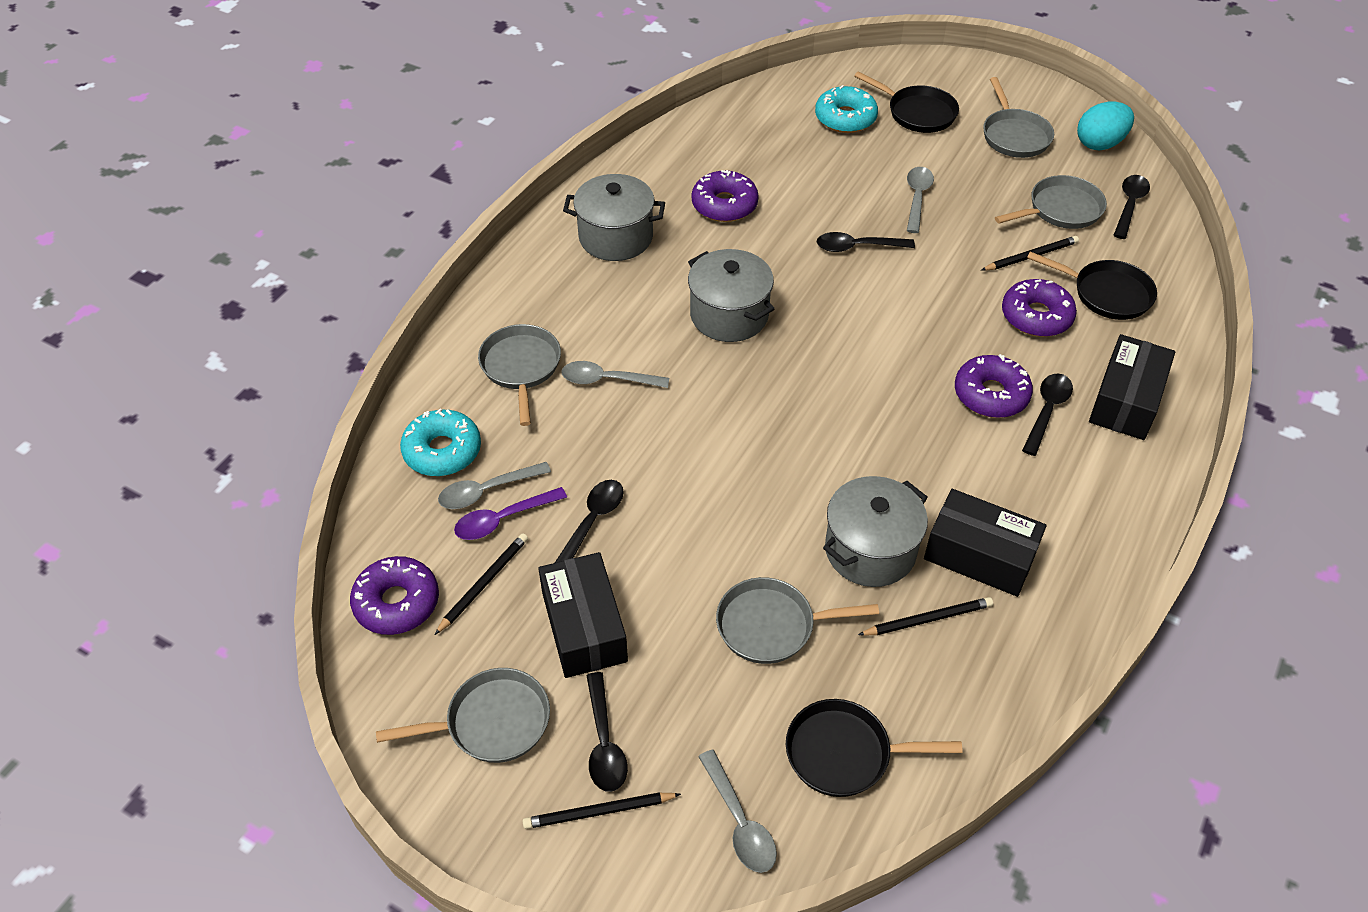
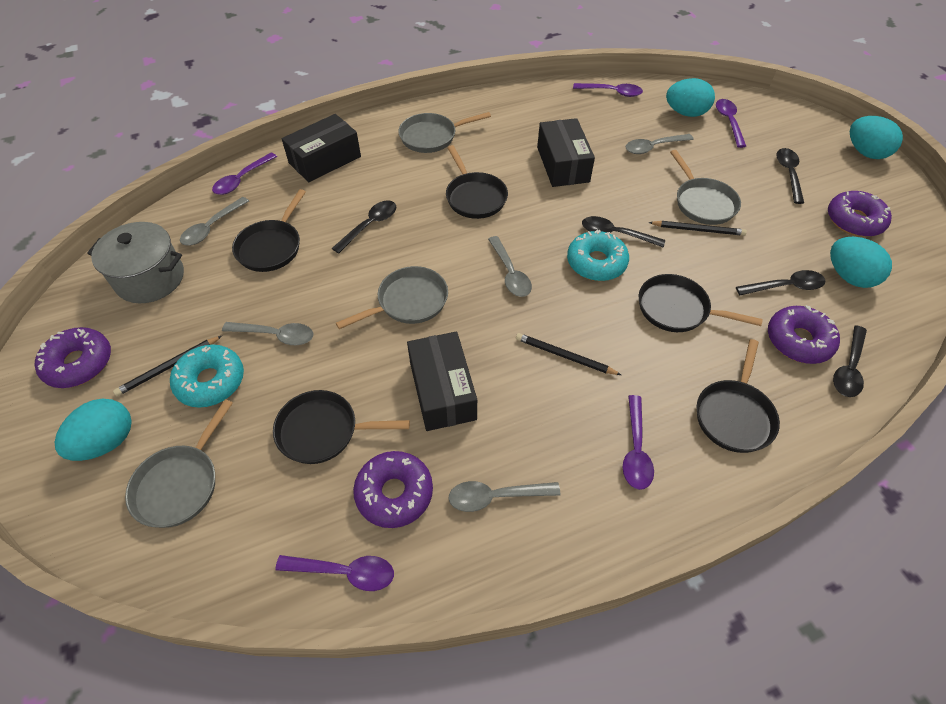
black pan: [786,699,962,797] [854,71,959,133] [1027,252,1157,320] = 3 -> [232,189,306,272] [273,390,410,464] [446,145,508,219] [639,274,763,332] [697,339,780,453] = 5
black pencil: [435,534,528,635] [523,792,681,829] [858,597,993,636] [982,236,1079,271] = 4 -> [113,336,222,396] [516,333,621,375] [648,221,747,236] = 3
grey pan: [376,668,550,763] [478,324,561,426] [716,577,879,664] [983,77,1054,158] [995,175,1107,229] = 5 -> [125,399,233,528] [336,266,448,329] [398,112,491,153] [670,150,741,225] = 4
grey pot: [563,174,665,261] [688,249,774,342] [823,476,928,587] = 3 -> [87,222,184,303] = 1
grey spoon: [438,462,551,509] [562,361,669,388] [698,750,777,873] [907,167,934,233] = 4 -> [180,197,249,245] [222,322,314,345] [448,481,561,512] [488,236,532,297] [625,134,694,154] = 5
purple spoon: [454,487,567,540] = 1 -> [212,153,277,195] [275,555,394,591] [573,83,643,97] [623,395,654,490] [716,99,746,148] = 5
turquoise egg: [1077,101,1134,150] = 1 -> [55,399,132,461] [666,78,715,117] [830,237,892,288] [850,116,903,159] = 4

